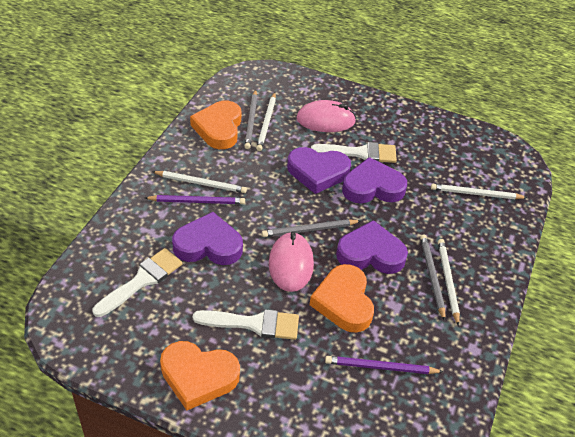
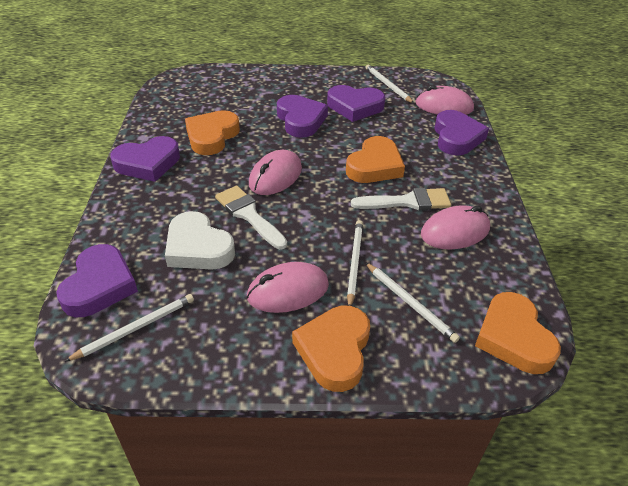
grey pencil: [244,90,258,149] [262,219,360,237] [420,235,445,321] = 3 -> none = 0
orange heart: [160,341,240,410] [190,100,242,149] [310,264,374,333] = 3 -> [185,110,240,155] [292,306,370,392] [346,136,405,183] [475,292,561,374] = 4
pink mouse: [269,232,314,292] [296,100,356,132] = 2 -> [247,262,329,313] [249,150,302,195] [415,85,474,115] [421,205,490,250] = 4
purple heart: [172,212,243,265] [287,147,351,194] [336,220,408,274] [342,157,407,204] = 4 -> [56,244,138,317] [110,136,180,182] [277,95,328,138] [327,85,386,122] [434,110,489,156] = 5
purple pencil: [145,195,245,204] [325,356,443,374] = 2 -> none = 0
white brush: [93,248,182,317] [193,309,299,340] [311,142,397,163] = 3 -> [215,186,287,249] [351,188,451,210] = 2
white heart: none = 0 -> [165,211,235,270] = 1

